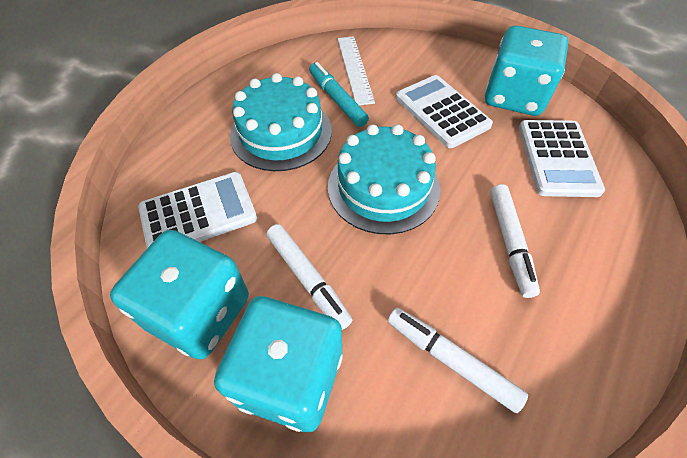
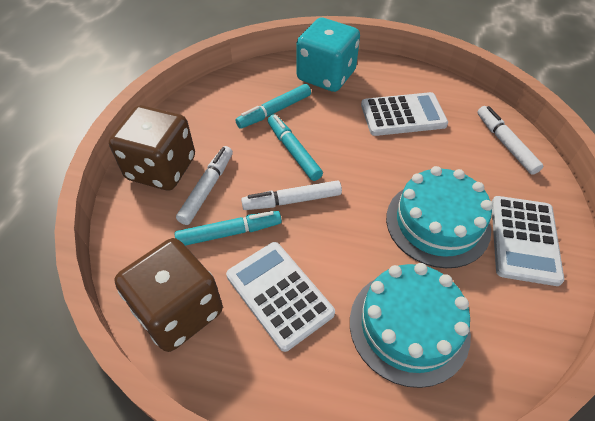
brown dice: none = 0 -> [109,105,195,191] [114,238,223,352] = 2
turquoise dice: [110,230,249,359] [214,296,343,432] [485,26,569,116] = 3 -> [296,18,360,92] = 1
turquoise marker: [309,62,369,127] = 1 -> [175,211,282,246] [235,84,311,129] [268,114,323,181] = 3
white ruler: [337,36,375,105] = 1 -> none = 0

